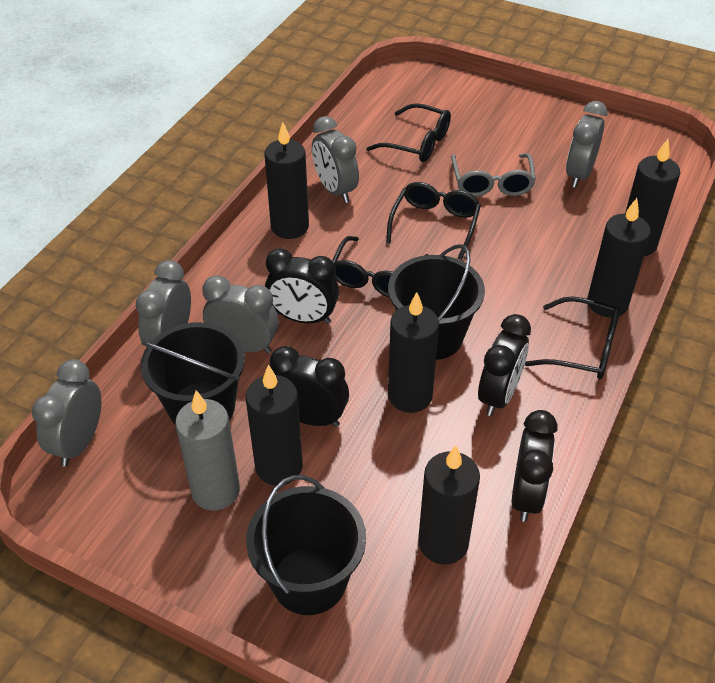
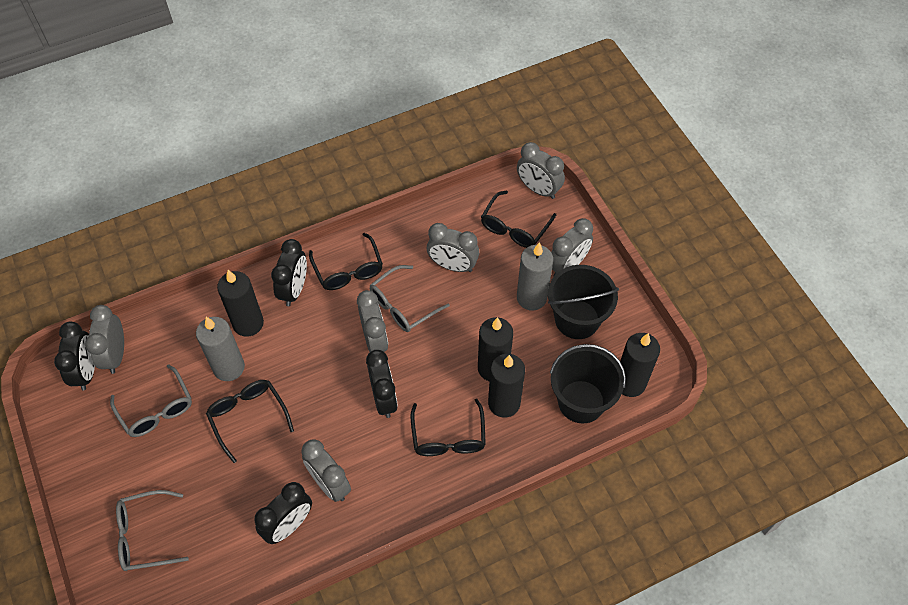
black bucket: [141,322,245,425] [246,475,366,615] [388,244,485,360] = 3 -> [548,265,619,339] [550,344,626,424] = 2
black candle: [246,365,303,486] [264,122,309,239] [388,292,439,413] [418,445,480,565] [587,198,651,317] [625,139,680,256] = 6 -> [217,270,264,337] [478,317,513,381] [488,354,525,418] [620,333,660,397] = 4
grey candle: [175,390,240,511] = 1 -> [196,317,245,381] [517,242,553,311] = 2
grey clock: [32,359,102,467] [136,260,191,343] [202,275,279,354] [312,116,359,203] [566,101,608,188] = 5 -> [85,305,124,374] [301,439,351,502] [357,290,388,352] [427,223,479,272] [517,142,565,199] [551,218,593,277] = 6
grey glasses: [451,153,536,197] = 1 -> [110,364,192,437] [116,490,189,571] [370,265,450,332] = 3

